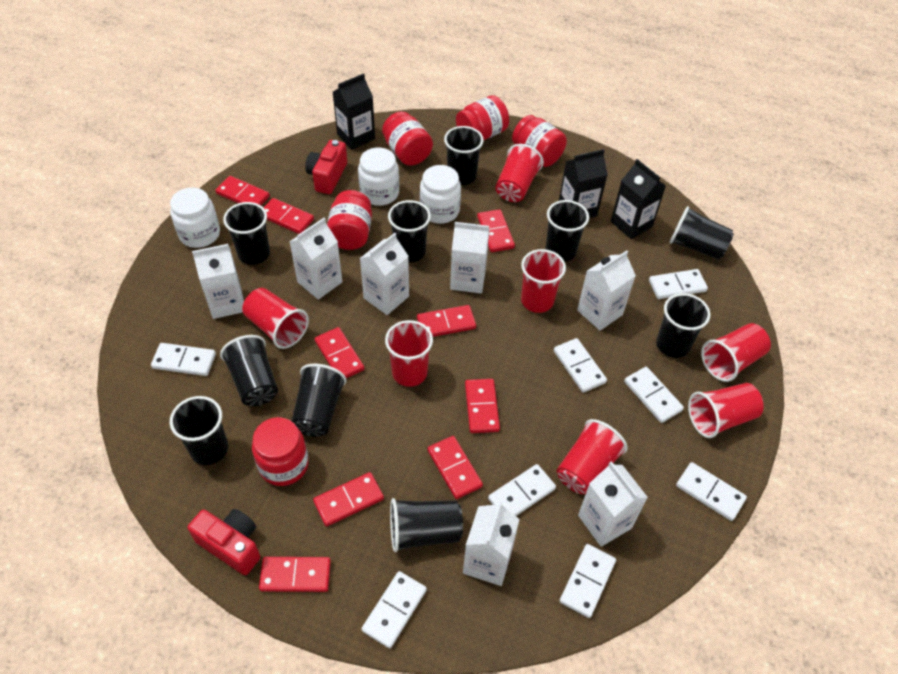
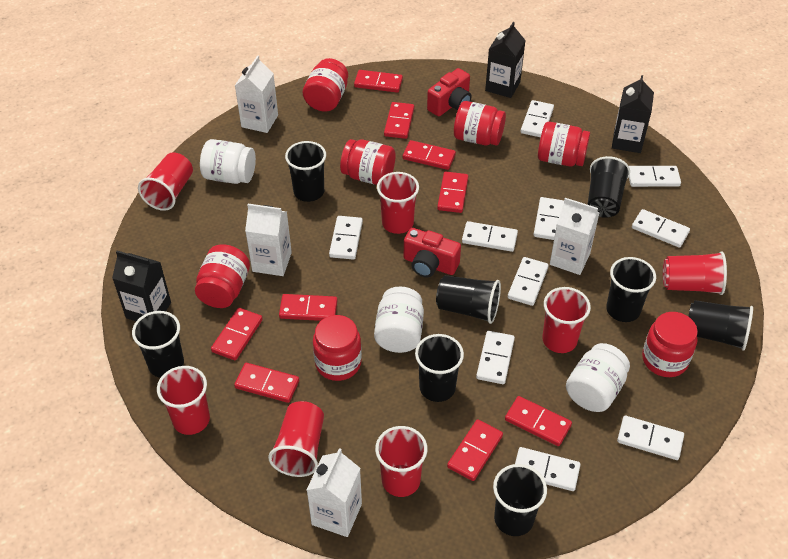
black cup: [170,396,228,465] [220,335,278,406] [223,202,270,265] [291,364,347,437] [388,200,431,263] [390,498,463,552] [444,126,484,185] [545,200,589,262] [656,293,710,358] [670,206,734,259] = 10 -> [132,311,184,378] [285,141,326,202] [415,334,464,402] [436,275,501,324] [493,464,547,536] [587,156,630,218] [606,257,656,322] [688,300,753,351] = 8
red jar: [252,417,309,486] [327,190,372,250] [382,111,433,165] [456,95,509,140] [512,115,567,167] = 5 -> [195,244,250,308] [303,58,348,112] [313,315,362,381] [340,139,396,185] [454,101,506,146] [538,122,590,166] [642,312,698,377] = 7
white carton: [192,244,244,319] [290,218,342,300] [360,233,409,315] [450,222,490,293] [463,501,520,586] [577,250,636,331] [578,461,648,547] = 7 -> [235,55,278,133] [245,204,292,276] [307,448,362,537] [550,198,600,275] = 4
white domino: [151,343,216,376] [361,571,427,648] [488,464,556,516] [554,338,607,393] [560,544,616,618] [624,367,684,423] [649,269,708,299] [676,462,747,521] = 8 -> [329,216,363,260] [462,221,518,252] [476,331,515,384] [508,257,549,306] [515,447,581,491] [521,100,554,137] [534,197,564,240] [617,416,684,460] [629,166,681,187] [632,209,690,248] = 10

